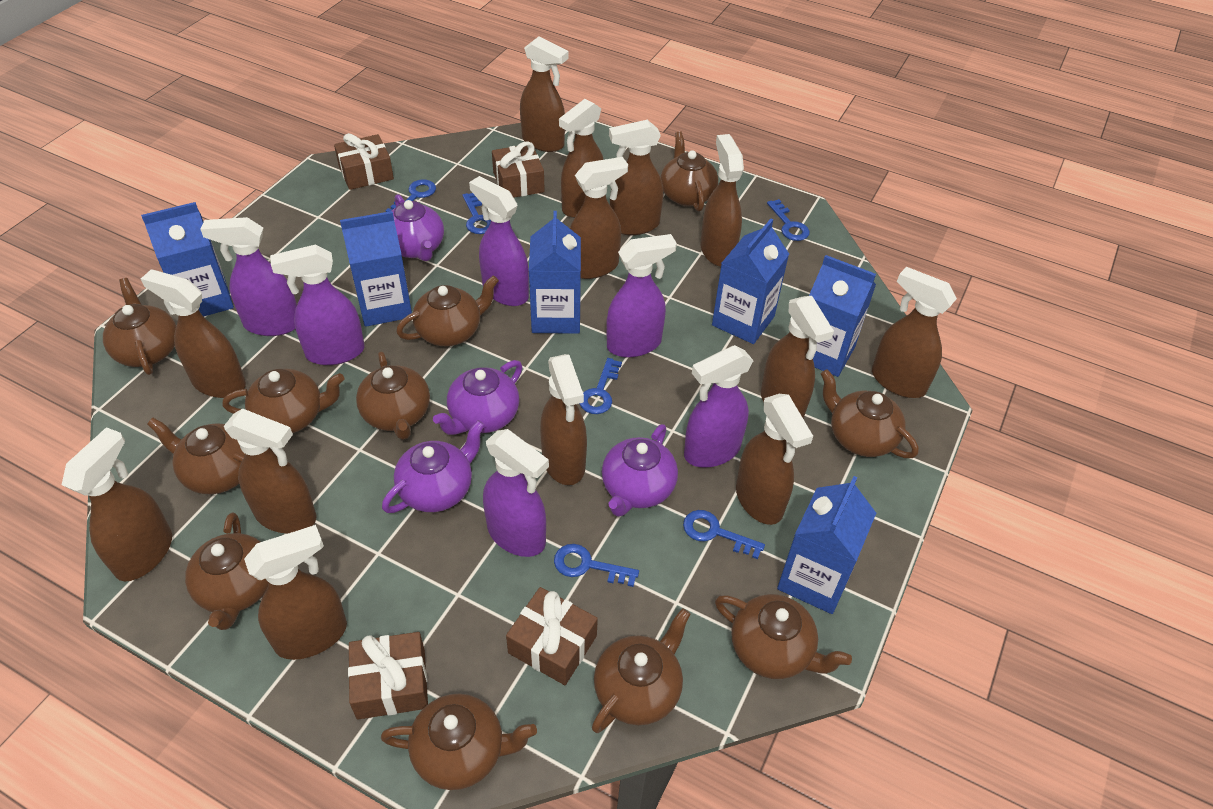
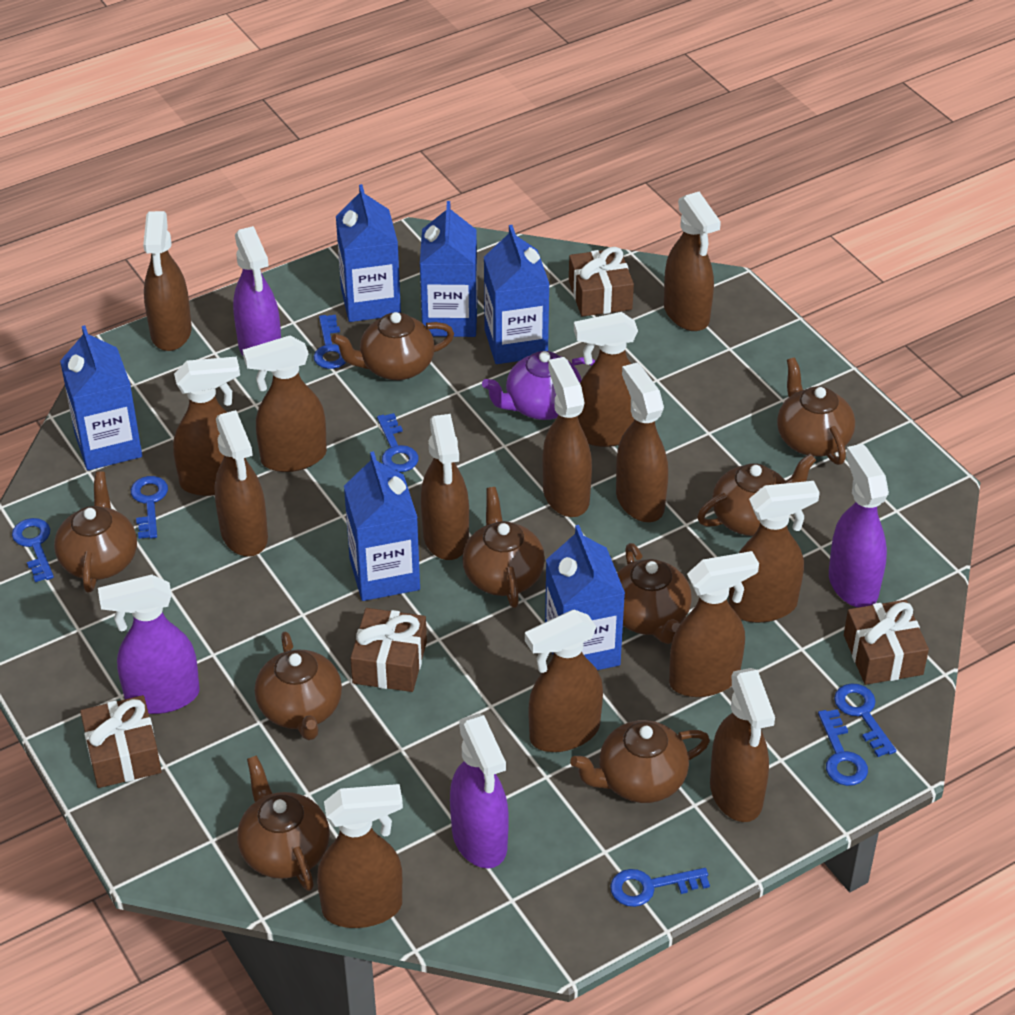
blue key: [385,179,436,212] [462,193,491,234] [554,544,639,587] [579,358,622,414] [683,510,765,559] [767,199,810,241] = 6 -> [12,518,54,582] [131,476,168,539] [314,315,346,369] [377,413,419,472] [610,868,710,907] [818,709,868,786] [834,683,896,757] = 7
brown spray bottle: [61,427,172,581] [141,269,246,398] [224,408,316,534] [244,525,347,660] [520,37,569,152] [540,354,587,485] [559,99,604,218] [570,157,628,279] [609,120,663,235] [700,134,744,267] [736,394,813,525] [761,296,834,418] [872,267,957,398] = 13 -> [143,211,192,351] [173,357,246,496] [214,410,268,557] [243,336,327,472] [317,784,403,928] [421,414,469,560] [525,610,603,752] [543,357,592,517] [574,312,638,447] [616,363,668,522] [664,192,721,331] [669,551,759,697] [710,668,775,822] [728,481,820,623] = 14
brown teapot: [103,278,176,375] [147,418,245,494] [185,512,268,630] [222,369,344,433] [356,352,430,440] [381,693,537,790] [396,275,499,346] [592,608,691,733] [661,131,718,211] [715,594,852,679] [821,369,919,458] = 11 -> [54,471,137,592] [237,755,330,891] [255,631,342,740] [331,312,454,380] [462,487,545,608] [570,720,710,803] [617,543,692,644] [697,454,816,536] [777,357,855,465] = 9
purple spray bottle: [200,217,297,336] [270,244,365,365] [469,176,529,306] [483,429,549,557] [606,234,677,358] [684,345,754,468] = 6 -> [98,575,200,714] [233,226,281,356] [450,714,509,868] [829,444,889,607] = 4
purple teapot: [382,420,485,513] [392,194,444,261] [433,360,522,435] [602,424,678,517] = 4 -> [482,351,596,420] = 1

